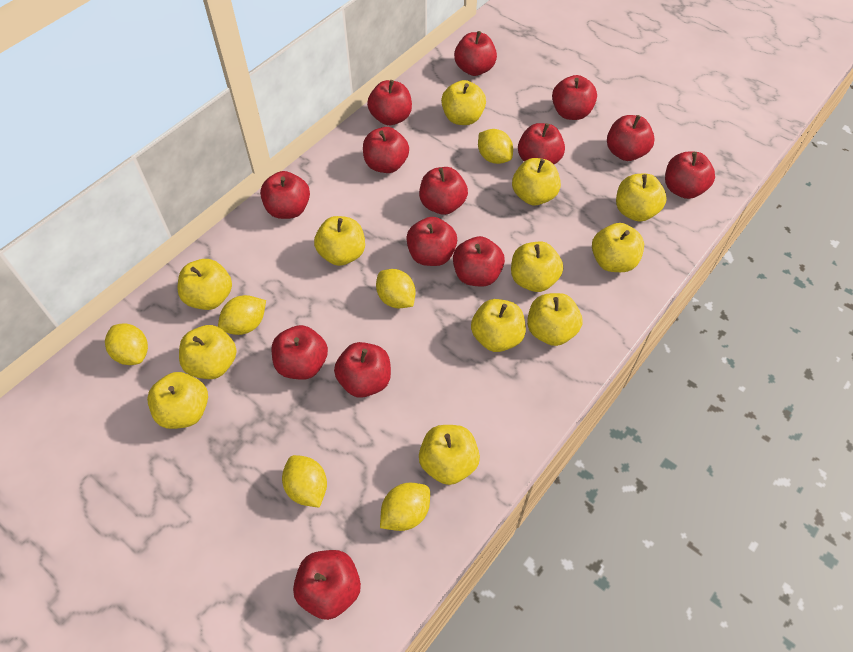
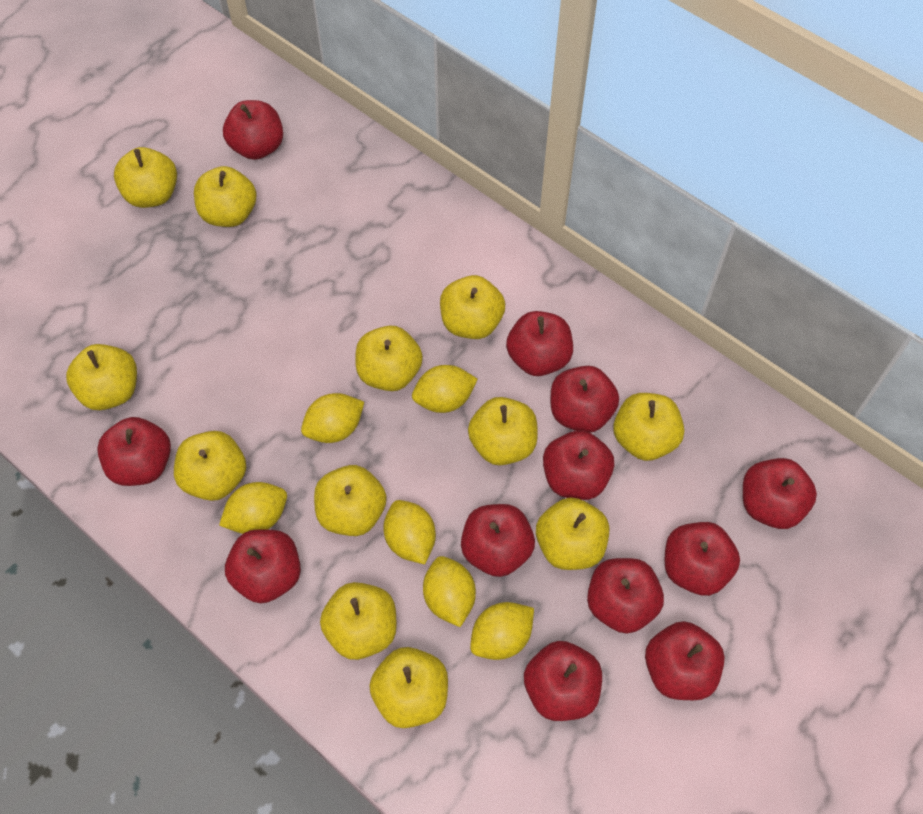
red apple: [260,171,310,219] [271,325,328,380] [293,550,361,620] [334,342,391,398] [363,127,409,173] [367,80,412,125] [406,217,457,266] [419,167,468,215] [453,236,505,287] [454,31,497,76] [518,123,565,164] [552,75,597,120] [607,115,655,161] [665,152,715,199] = 14 -> [97,417,171,486] [223,100,283,160] [225,529,301,603] [461,504,535,577] [506,311,573,376] [524,641,602,721] [543,430,614,500] [551,366,619,433] [587,558,664,634] [645,621,725,700] [664,522,740,596] [743,458,817,529] = 12

